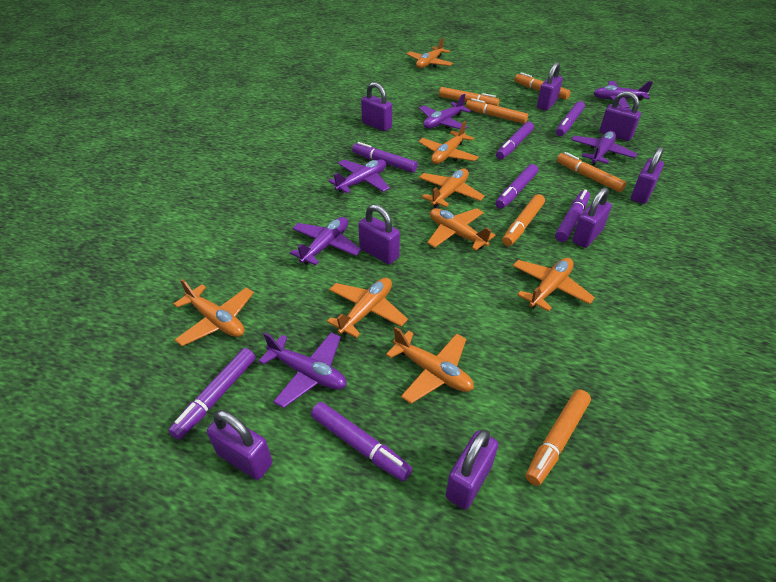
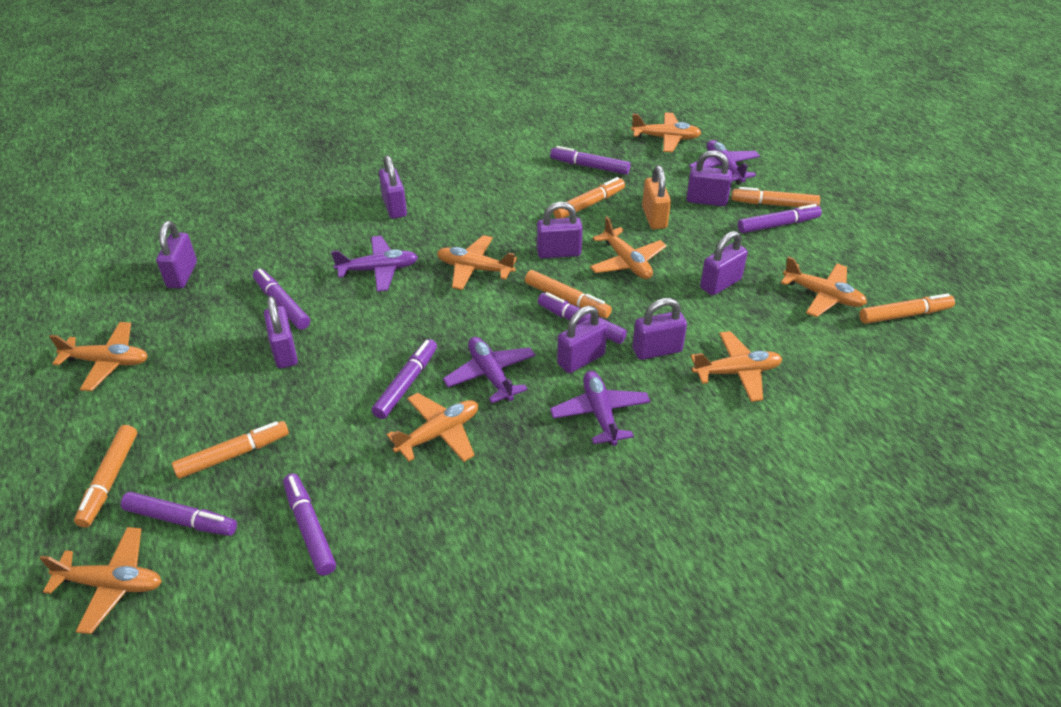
orange padlock: none = 0 -> [642,165,671,229] = 1
purple plane: [259,332,347,408] [290,217,362,265] [329,159,390,193] [419,94,471,129] [571,131,637,166] [593,81,653,108] = 6 -> [331,236,418,292] [443,337,535,403] [550,371,650,446] [689,140,760,185] = 4

